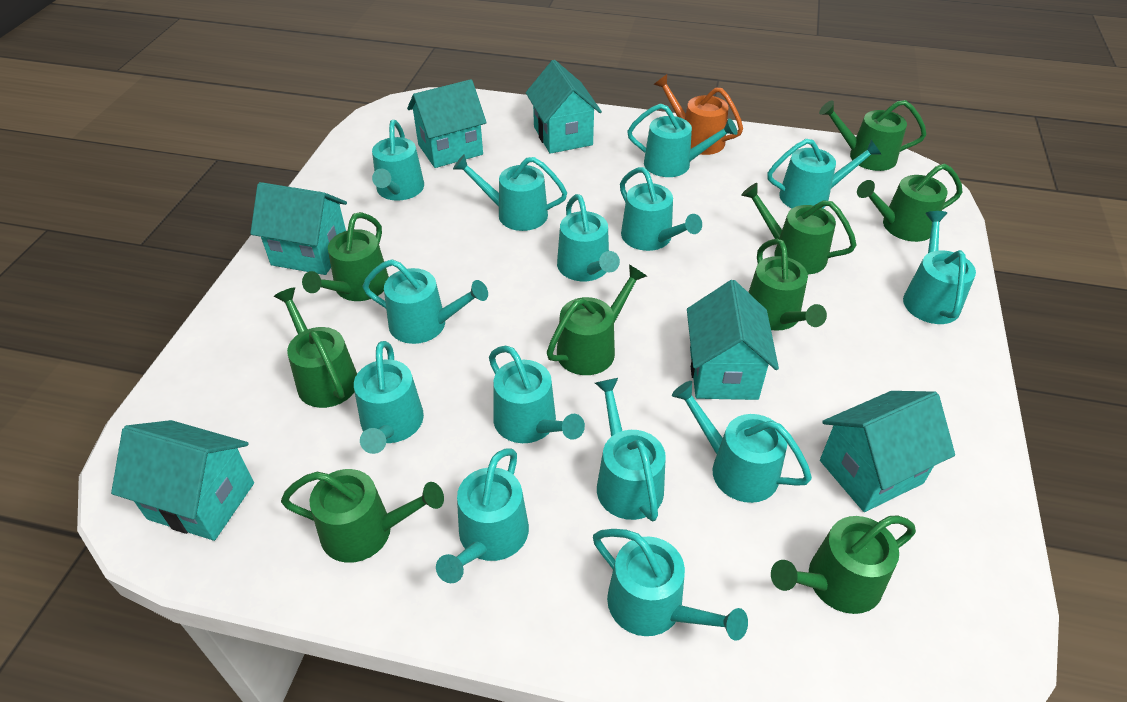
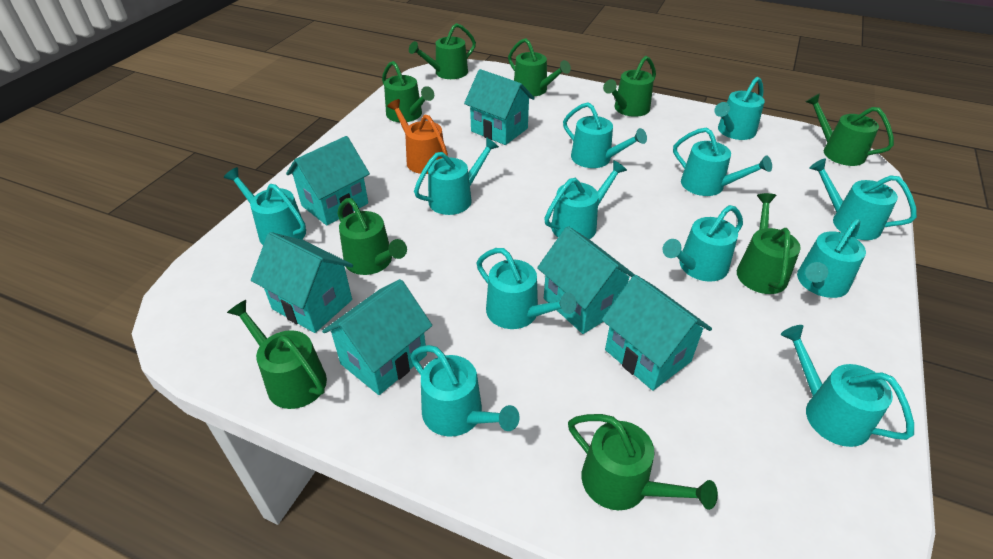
turquoise watering can: [354,341,424,454] [362,259,488,344] [372,120,424,201] [436,448,529,583] [453,154,567,231] [489,346,585,443] [557,194,620,281] [593,529,748,641] [595,378,666,521] [620,167,702,251] [627,103,737,177] [672,381,812,503] [767,139,881,208] [903,211,976,324] = 14 -> [224,167,306,245] [411,345,520,437] [414,137,499,215] [477,248,577,329] [544,160,627,239] [563,102,647,168] [663,205,743,282] [673,127,772,196] [714,77,765,140] [781,325,914,447] [797,219,866,298] [809,159,917,240] = 12

